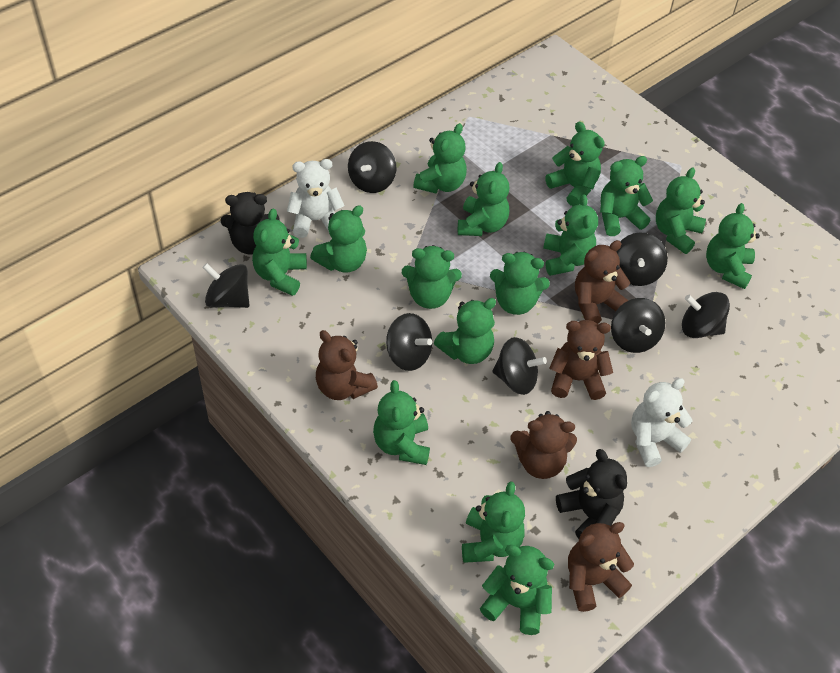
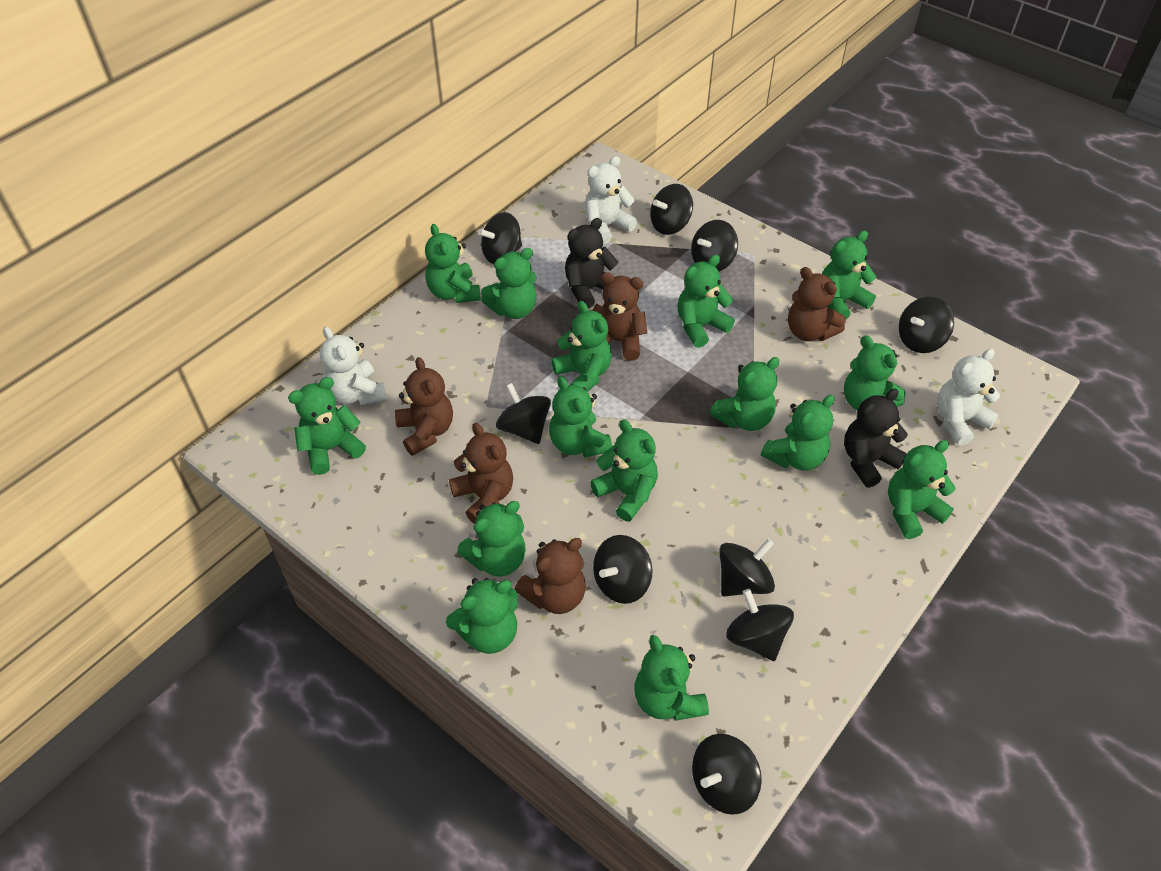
black spinning top: [202,263,249,308] [348,141,396,193] [386,313,432,371] [492,337,547,395] [611,298,665,353] [616,232,668,286] [682,292,730,338] = 7 -> [478,212,522,264] [496,383,551,444] [593,535,653,604] [650,184,693,235] [691,220,738,271] [692,734,762,815] [719,539,775,597] [726,589,794,661] [899,297,954,353] = 9
white teddy bear: [287,159,344,238] [631,378,692,467] = 2 -> [320,326,387,406] [584,156,638,244] [937,349,1000,446] = 3

